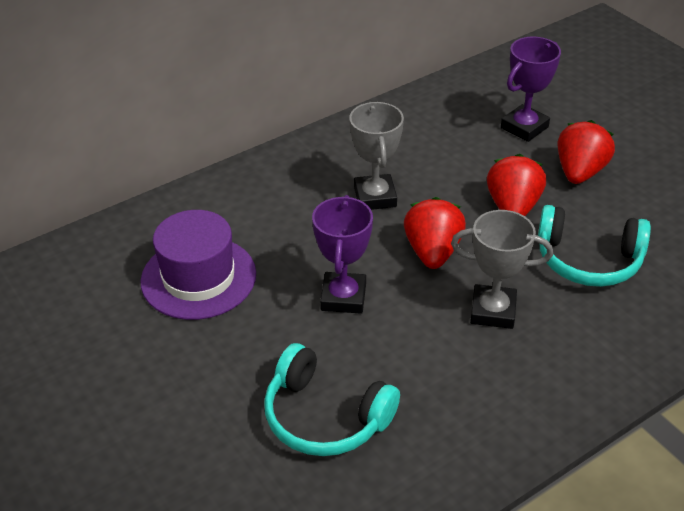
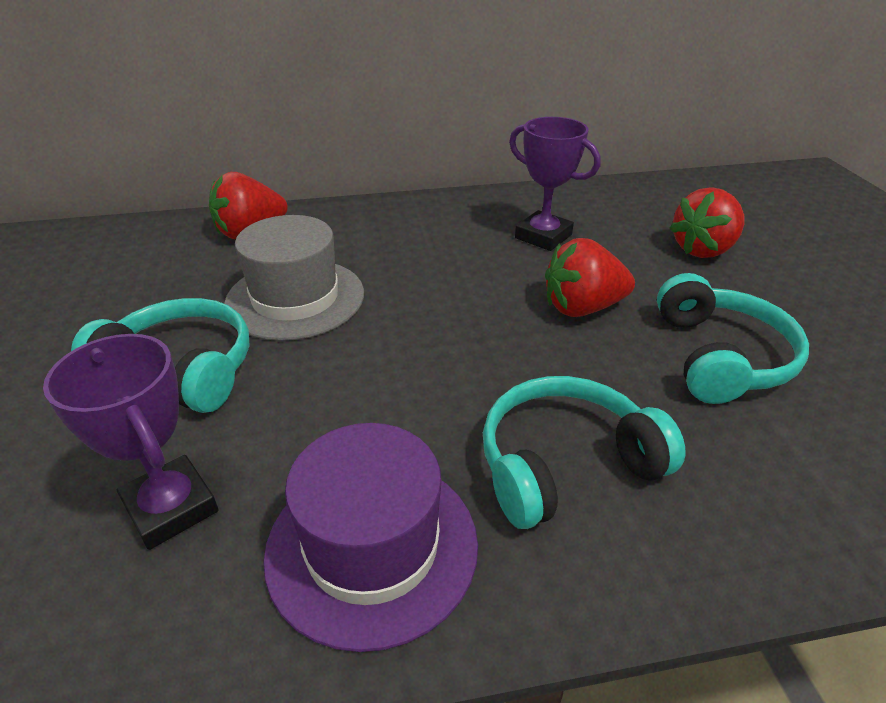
grey hat: none = 0 -> [224,215,364,341] = 1
grey trophy: [349,102,404,210] [451,210,553,329] = 2 -> none = 0
turquoise headphones: [264,343,400,456] [538,205,651,287] = 2 -> [71,298,250,413] [483,376,686,529] [657,273,809,404] = 3

